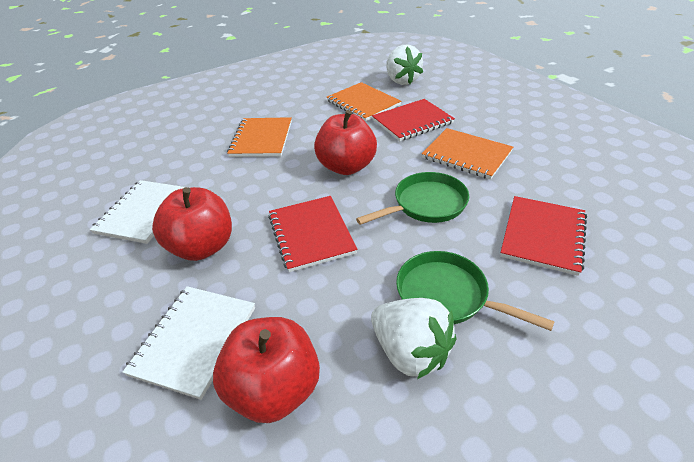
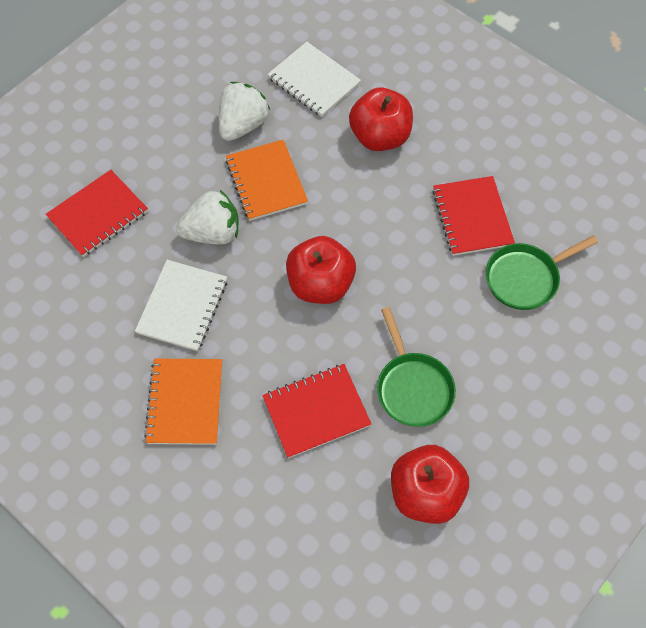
orange notebook: [227,117,292,157] [327,82,401,121] [422,128,513,179] = 3 -> [144,358,222,445] [225,140,308,221] = 2

